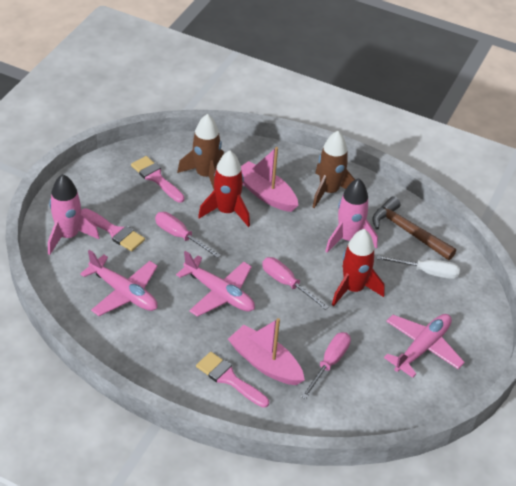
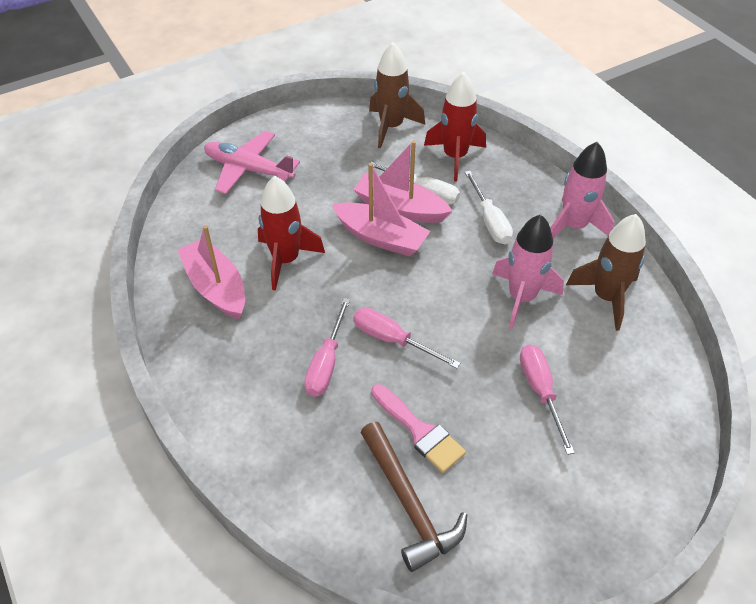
pink boat: [228,318,305,385] [241,147,299,212] = 2 -> [178,225,245,319] [332,163,430,256] [353,140,452,223] = 3
pink brush: [81,208,145,252] [131,156,185,203] [196,352,269,408] = 3 -> [371,384,466,473] = 1
pink plane: [80,250,158,316] [176,251,255,317] [384,314,465,378] = 3 -> [204,131,300,194] = 1
white screwdriver: [377,255,460,279] = 1 -> [371,162,460,205] [465,171,513,244] = 2

